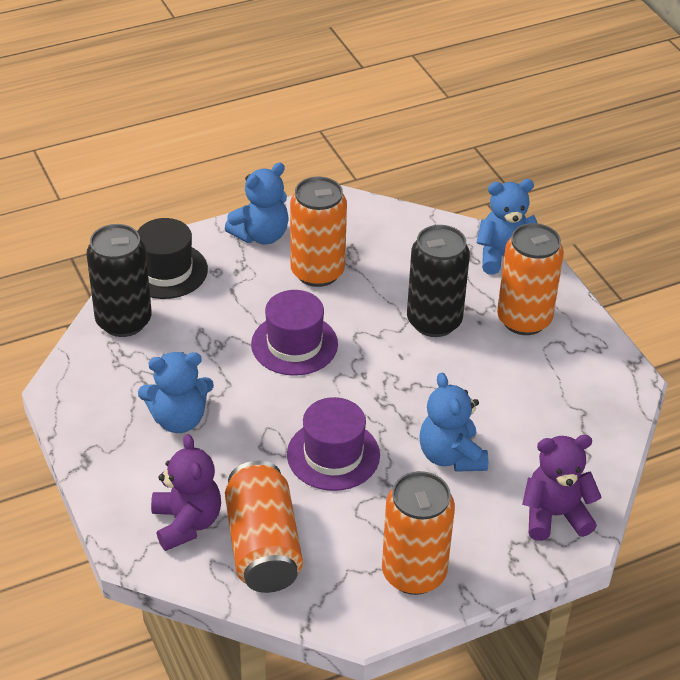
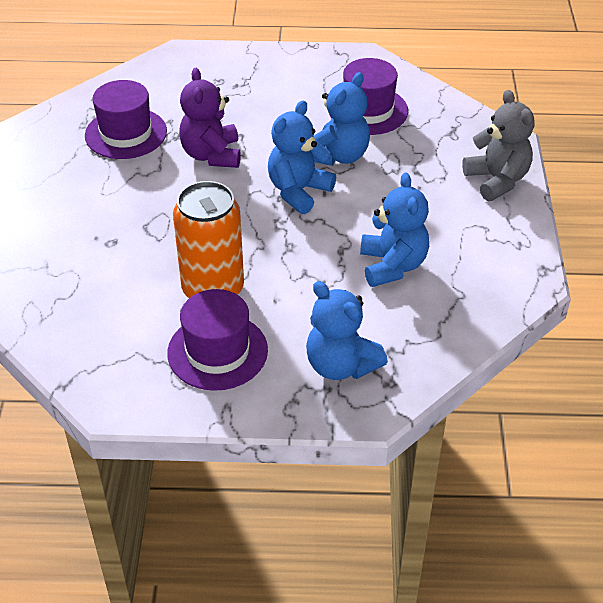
black can: [86,224,152,337] [407,225,470,337] = 2 -> none = 0
black hat: [137,218,208,299] = 1 -> none = 0
grey teddy bear: none = 0 -> [462,90,535,201] = 1
orange can: [225,461,303,593] [290,177,347,287] [382,471,455,595] [497,223,564,335] = 4 -> [173,181,244,298] = 1
purple hat: [251,290,338,376] [287,397,380,491] = 2 -> [85,80,167,159] [167,289,268,391] [329,58,408,135] = 3
purple teddy bear: [151,434,221,551] [522,435,602,541] = 2 -> [179,68,241,168] = 1

